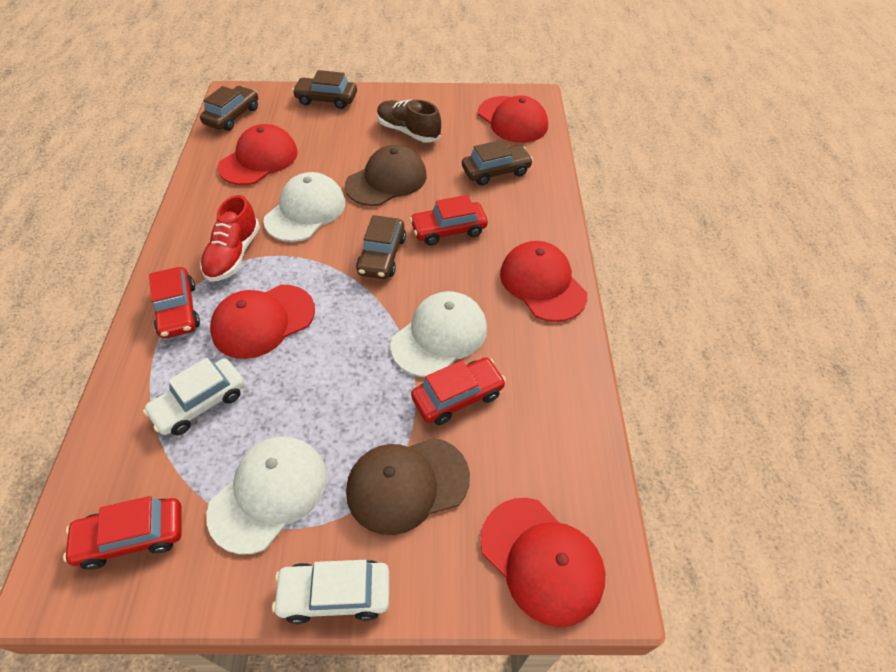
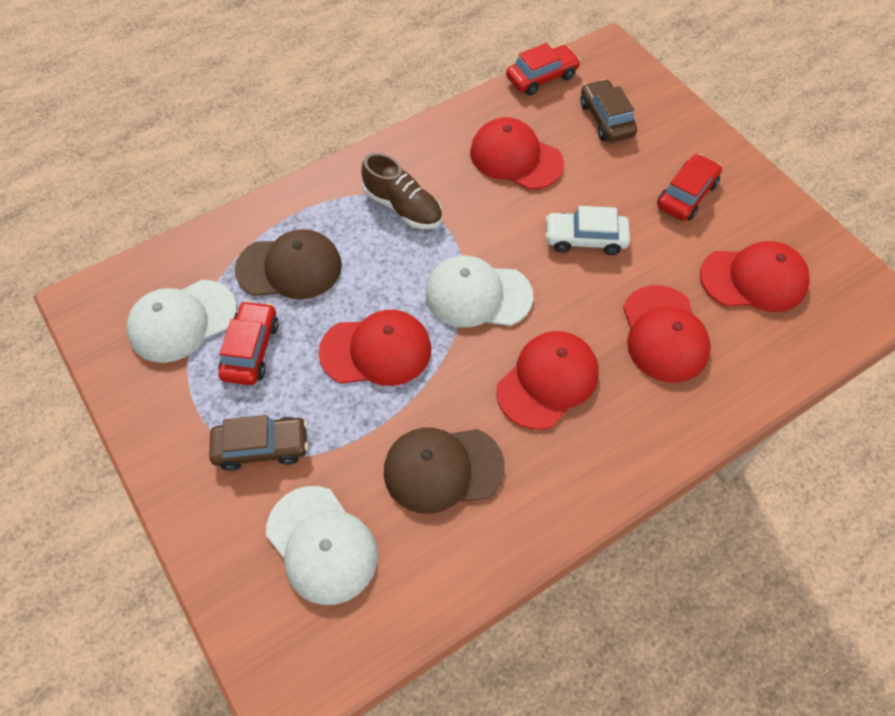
brown car: [200,86,258,131] [292,70,357,109] [356,215,406,279] [462,140,533,185] = 4 -> [209,415,308,471] [580,79,637,142] = 2
red car: [63,496,182,570] [149,267,200,339] [410,195,488,245] [411,357,506,425] = 4 -> [219,301,279,385] [506,43,581,96] [657,154,722,221] = 3
red shoe: [200,195,260,282] = 1 -> none = 0
white car: [143,358,244,435] [272,560,389,624] = 2 -> [545,206,630,255] = 1

